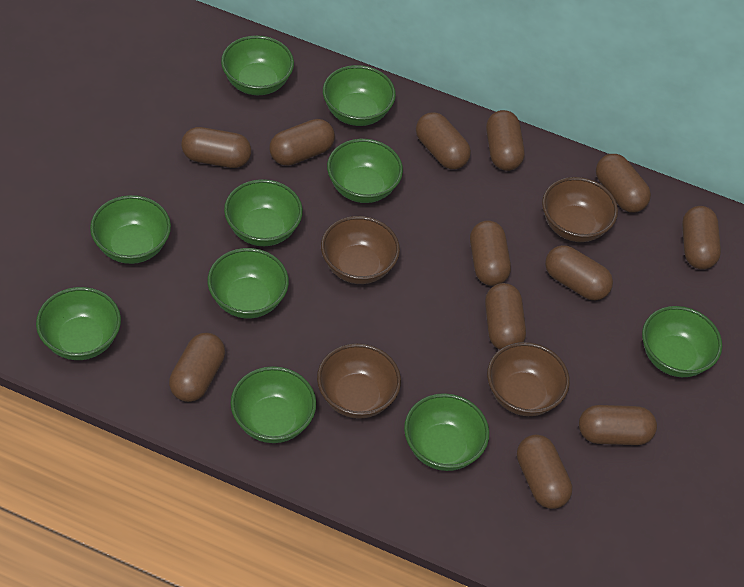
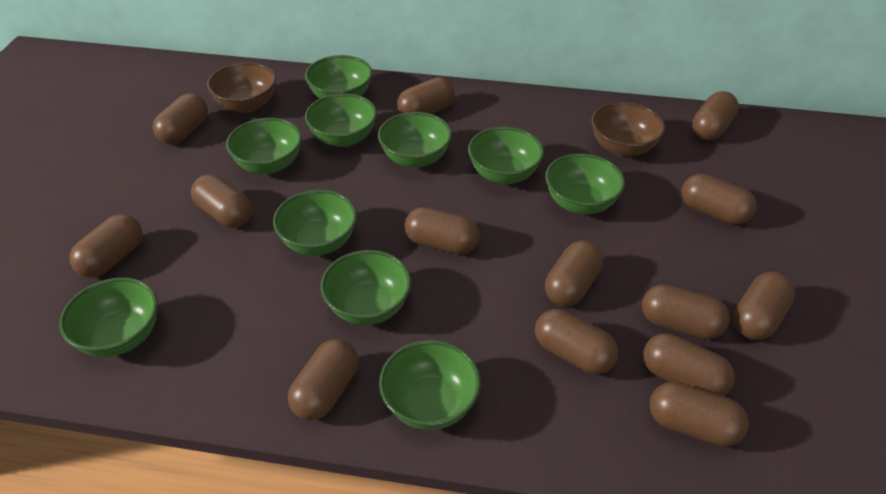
brown bowl: [317,343,401,419] [321,216,400,284] [487,342,570,416] [542,177,618,242] = 4 -> [207,62,276,113] [591,102,665,157] = 2
brown capsule: [169,333,225,402] [181,127,251,168] [269,119,335,166] [416,112,471,169] [470,220,511,286] [485,283,526,350] [486,110,525,171] [517,435,572,509] [545,245,613,300] [579,405,657,445] [596,154,651,213] [682,206,721,270] = 12 -> [70,214,142,278] [153,93,208,145] [191,174,252,228] [288,339,358,421] [397,77,455,114] [405,207,480,254] [535,309,618,374] [545,240,603,307] [642,284,730,339] [643,333,735,397] [649,382,749,447] [681,174,757,225] [692,91,739,140] [733,272,795,340] = 14

